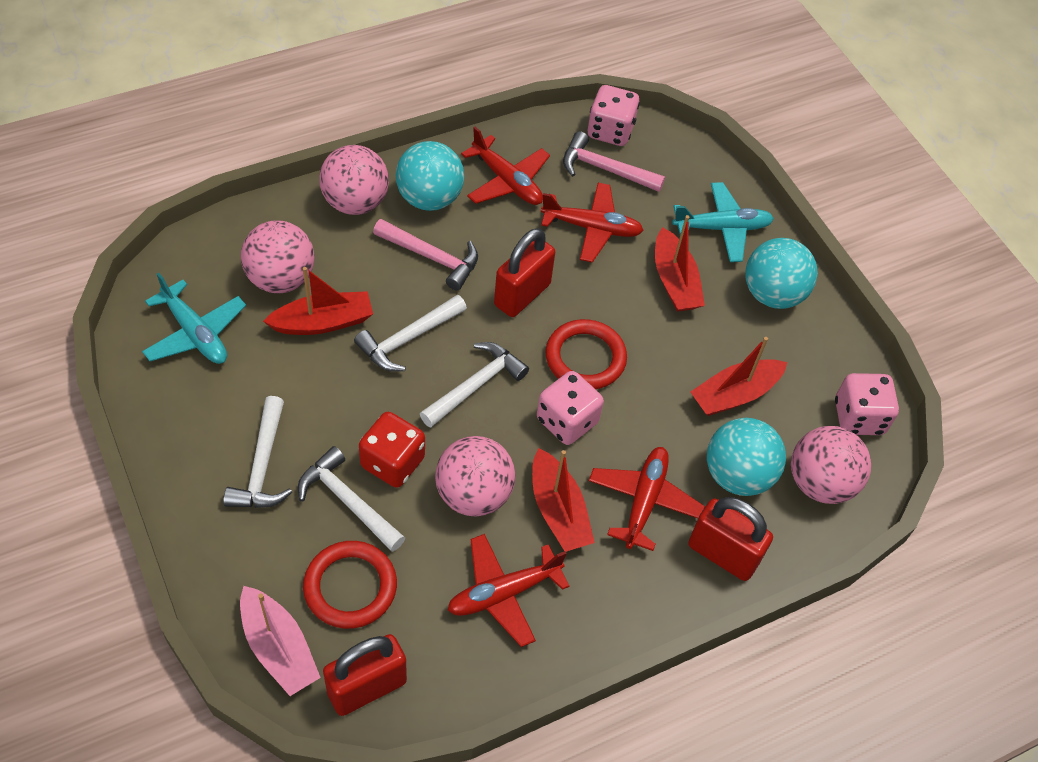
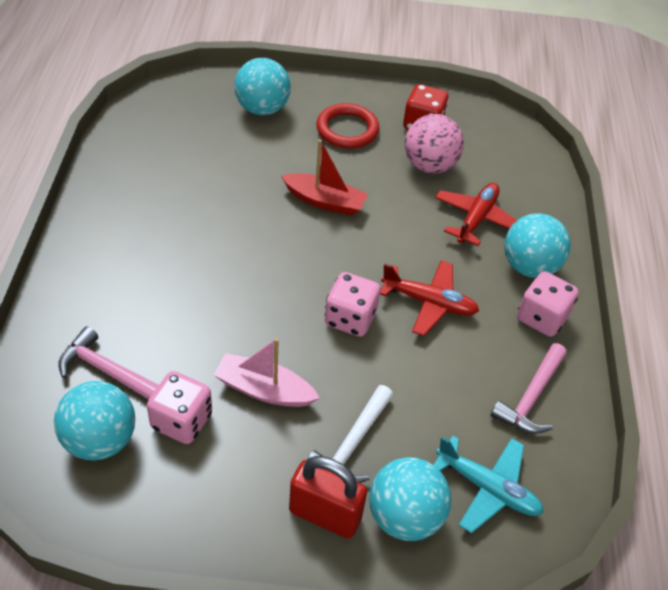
pink ball: [241,220,315,293] [319,145,389,215] [435,436,516,517] [791,426,871,504] = 4 -> [405,114,464,174] = 1
red boat: [263,267,373,335] [532,448,595,552] [655,215,705,312] [690,337,787,416] = 4 -> [281,140,368,216] = 1
red padlock: [323,634,407,716] [494,228,555,317] [688,497,773,581] = 3 -> [289,456,367,539] = 1
red plane: [448,534,570,647] [461,127,550,205] [541,183,644,263] [589,447,705,551] = 4 -> [380,260,479,336] [435,183,517,246] = 2
red ring: [303,541,397,629] [545,319,627,389] = 2 -> [316,103,379,149] = 1
turquoise ball: [396,141,464,211] [707,418,786,496] [745,238,818,309] = 3 -> [54,381,135,461] [234,58,291,115] [369,457,451,541] [504,213,571,278] = 4
turquoise plane: [142,273,246,364] [672,182,774,262] = 2 -> [433,436,544,533] = 1
white hammer: [223,396,292,508] [298,446,405,552] [354,295,467,371] [420,342,529,428] = 4 -> [307,385,393,483] = 1

